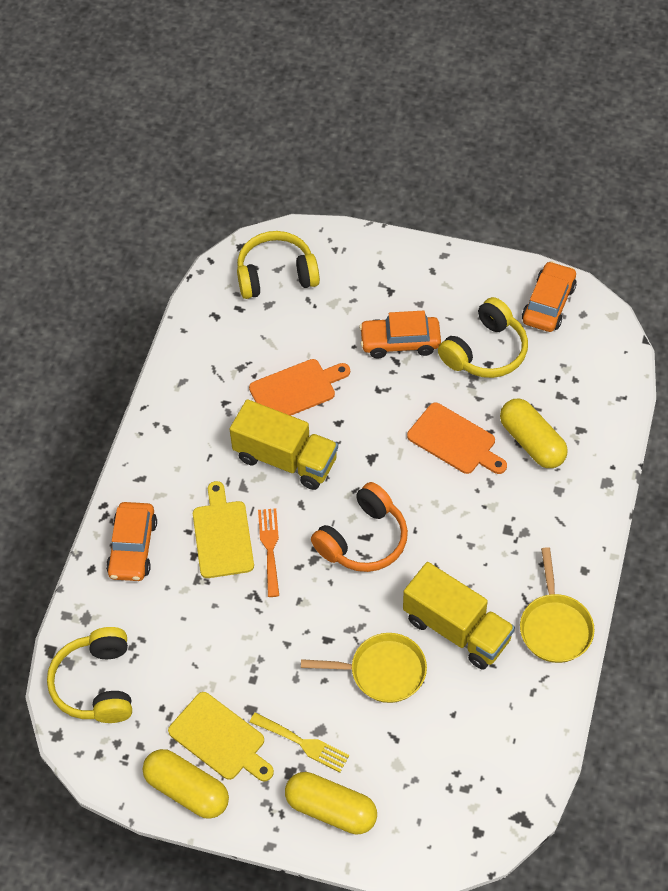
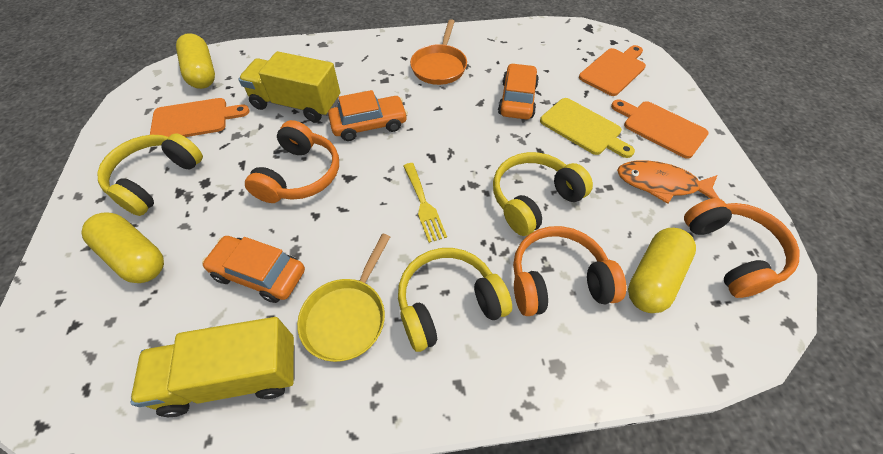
orange cutting board: [249,359,350,416] [407,403,507,474] = 2 -> [150,98,250,137] [579,45,646,96] [611,99,709,159] = 3
orange fish: none = 0 -> [617,160,719,204] = 1
orange fork: [258,508,279,597] = 1 -> none = 0
orange headphones: [311,482,408,572] = 1 -> [245,120,339,203] [513,226,626,316] [684,198,799,298] = 3
orange pan: none = 0 -> [410,19,467,85] = 1
yellow cutting board: [168,692,274,781] [193,481,254,578] = 2 -> [540,98,635,158] = 1
yellow pan: [301,633,427,703] [520,547,594,663] = 2 -> [297,233,390,362] = 1

